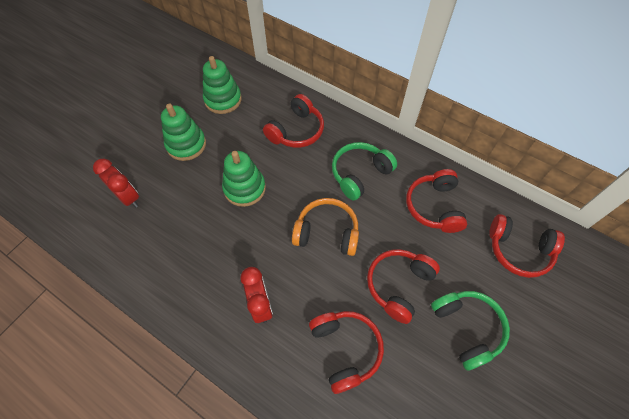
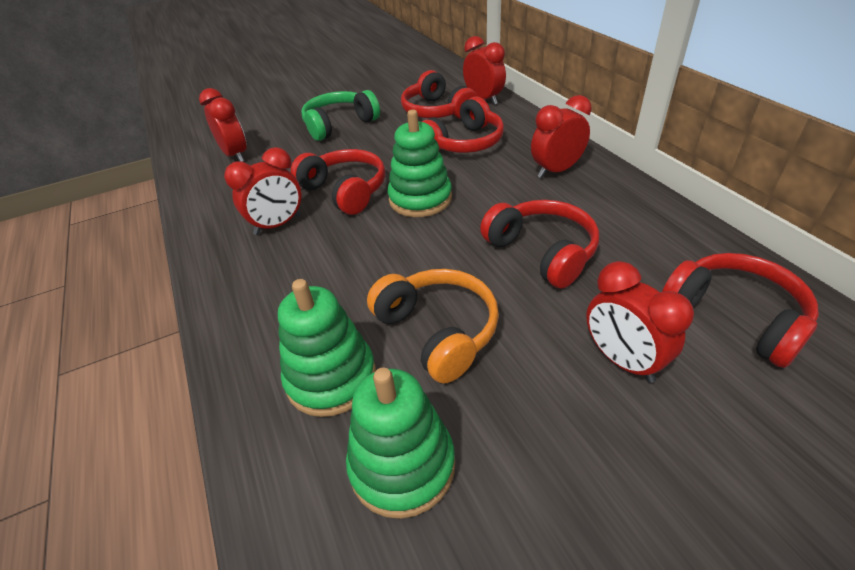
green headphones: [332,142,397,200] [431,291,510,371] = 2 -> [301,90,380,141] = 1
red clock: [93,159,139,208] [240,267,273,323] = 2 -> [199,88,247,162] [224,147,301,235] [463,36,506,105] [531,95,592,178] [586,261,694,383] = 5

